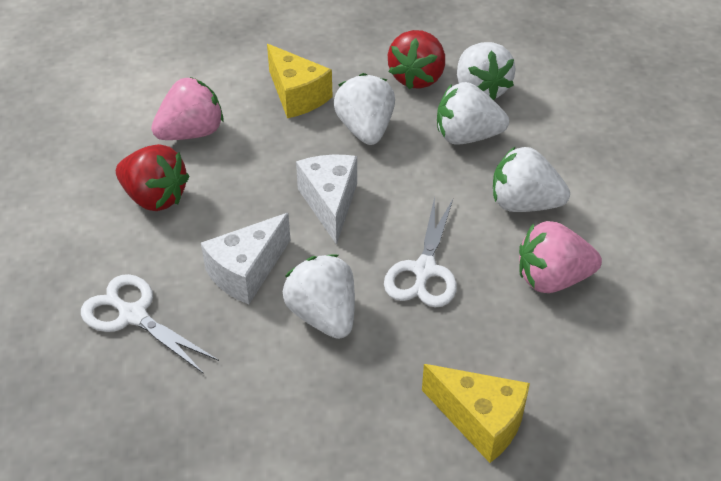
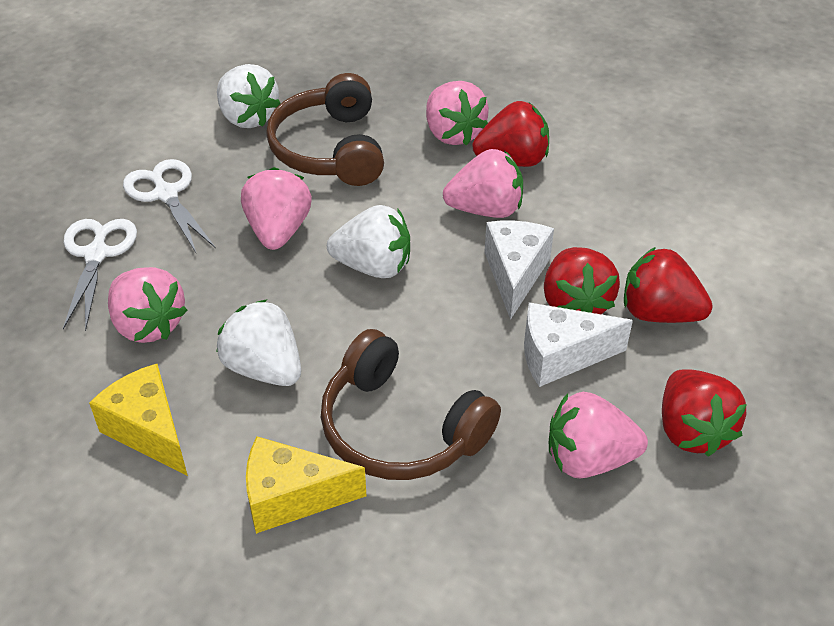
brown headphones: none = 0 -> [266,73,384,186] [321,329,501,480] = 2
pink strawberry: [151,77,224,140] [519,221,602,293] = 2 -> [108,267,187,343] [241,167,312,250] [426,81,489,146] [443,149,523,218] [549,392,648,478] = 5
red strawberry: [116,144,190,211] [388,30,445,90] = 2 -> [472,101,549,167] [544,247,620,314] [624,247,713,323] [662,369,747,457] = 4
white strawberry: [283,254,355,339] [333,73,395,145] [437,82,509,145] [457,42,516,100] [493,147,570,212] = 5 -> [216,299,301,386] [217,64,281,128] [327,205,410,278] = 3

